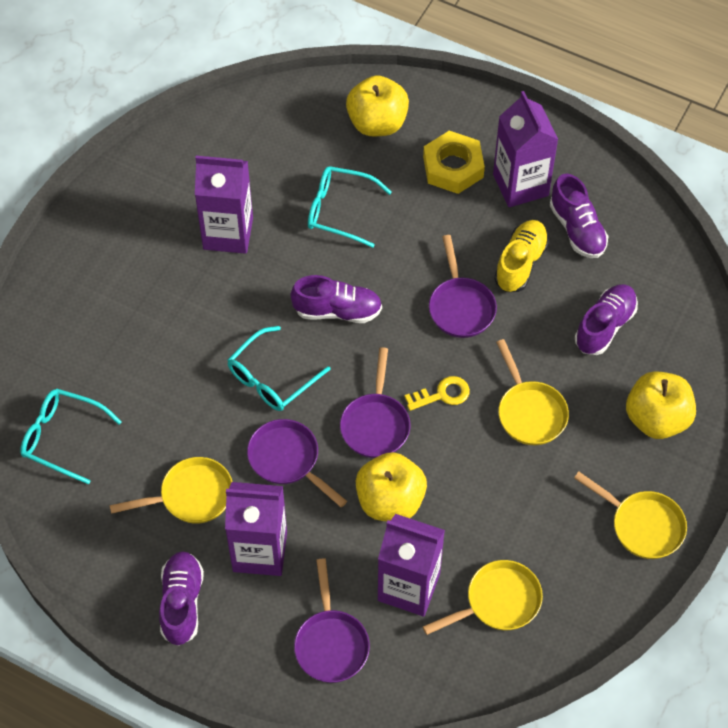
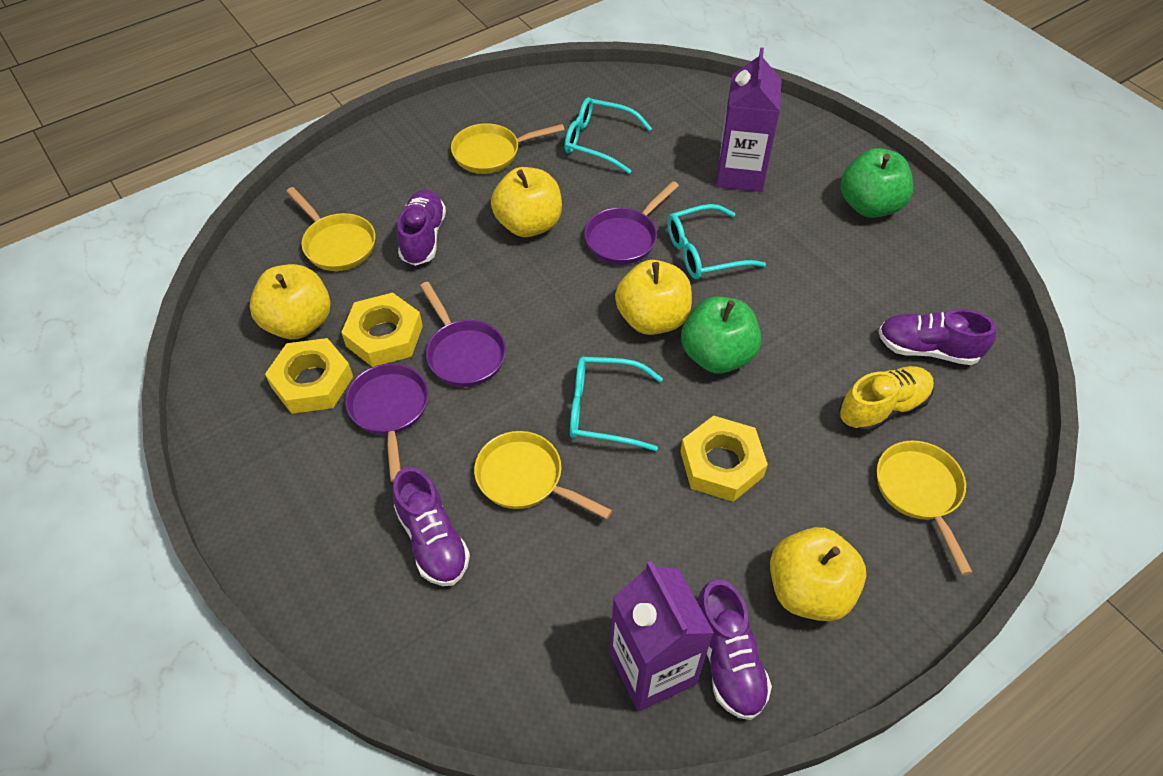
green apple: none = 0 -> [681,296,761,374] [841,148,913,218] = 2
purple carton: [195,156,253,254] [225,482,287,576] [378,514,445,616] [493,91,558,207] = 4 -> [610,561,714,711] [716,48,782,192] = 2
purple pan: [247,419,347,507] [294,558,370,683] [340,347,410,458] [429,235,497,338] = 4 -> [345,363,429,482] [420,282,506,387] [584,181,679,265] = 3
yellow apple: [346,75,409,136] [355,452,427,521] [626,371,696,439] = 3 -> [250,264,330,339] [491,167,562,237] [615,260,692,335] [770,527,866,621] = 4
yellow key: [404,376,470,411] = 1 -> none = 0
yellow nut: [423,131,485,194] = 1 -> [265,338,353,414] [341,293,423,367] [680,416,768,502] = 3

